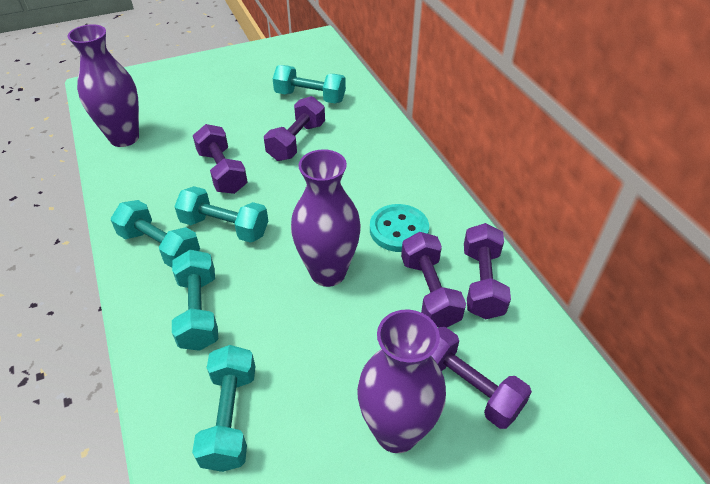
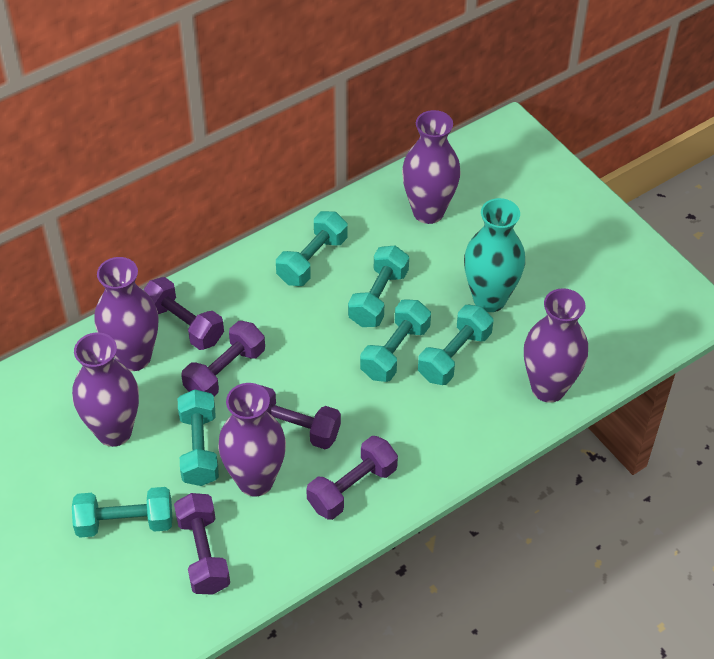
purple vase: [67,24,139,147] [291,149,361,287] [357,309,446,453] = 3 -> [72,332,139,447] [95,257,158,371] [218,383,286,496] [402,110,461,224] [524,288,588,403] = 5
turquoise button: [370,204,429,252] = 1 -> none = 0
turquoise dumbbell: [111,200,200,268] [172,250,218,351] [174,186,268,243] [192,345,255,472] [273,65,346,103] = 5 -> [72,487,172,538] [178,390,219,486] [276,211,347,286] [348,246,409,327] [360,299,431,382] [418,305,493,385] = 6
turquoise vase: none = 0 -> [464,198,525,312] = 1

